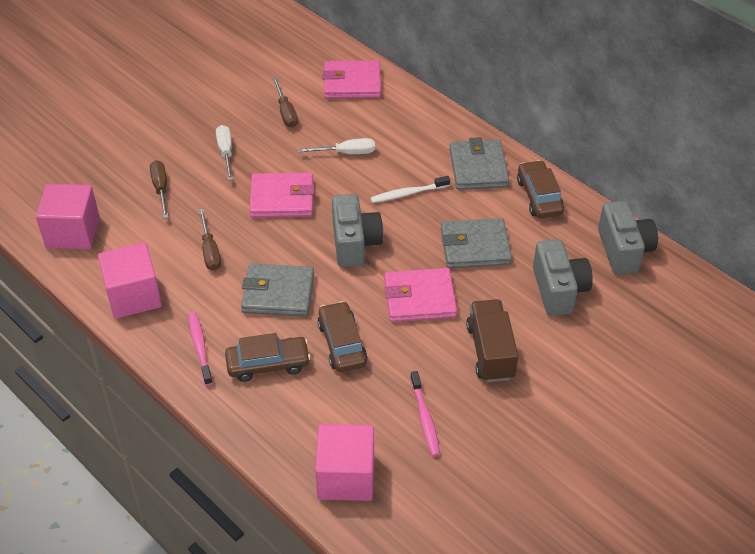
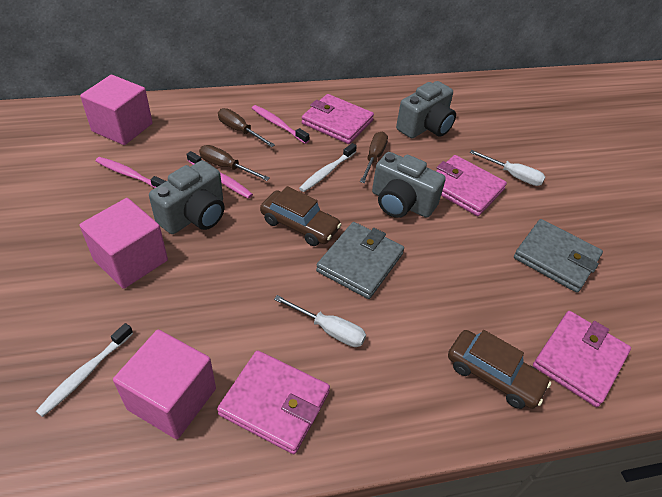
brown car: [225,333,311,382] [318,301,368,372] [517,160,564,218] = 3 -> [260,186,342,246] [448,330,551,409] = 2
brown truck: [466,299,518,382] = 1 -> none = 0
grey wallet: [241,264,314,317] [441,218,512,268] [450,137,509,190] = 3 -> [316,222,404,299] [514,219,603,293] = 2
pink toothbrush: [188,312,213,385] [410,371,440,456] = 2 -> [96,157,166,188] [187,151,253,199] [252,105,309,144] = 3
pink wallet: [249,173,314,218] [322,60,381,99] [384,268,457,322] = 3 -> [217,350,330,454] [302,94,374,144] [436,155,507,216] [533,311,631,407] = 4
white toothbrush: [370,176,450,203] = 1 -> [36,323,133,417] [299,143,357,192] = 2

